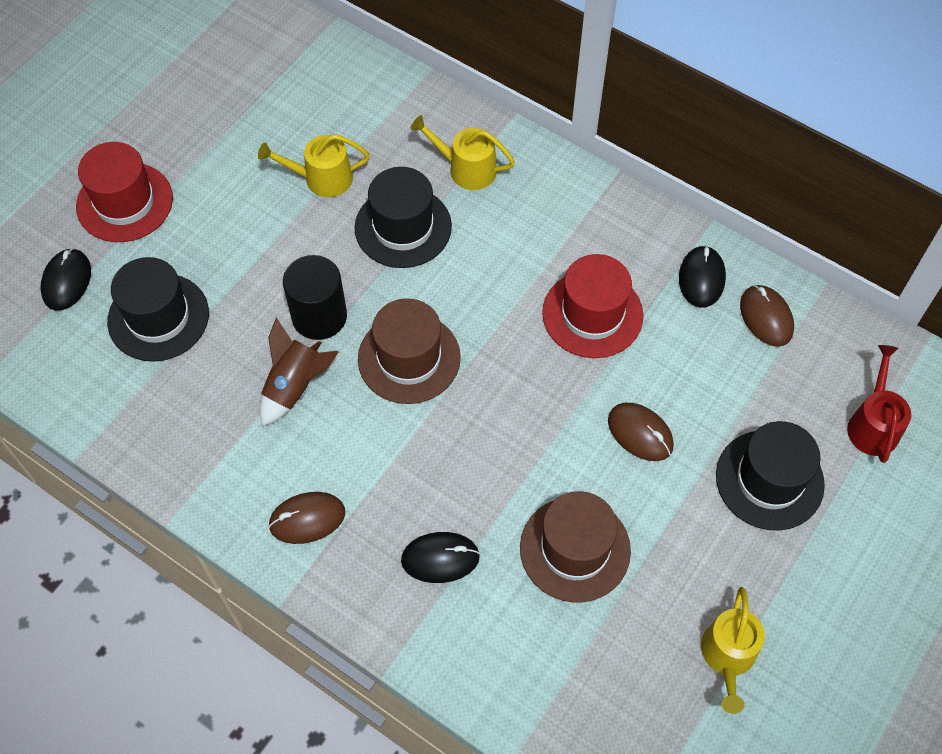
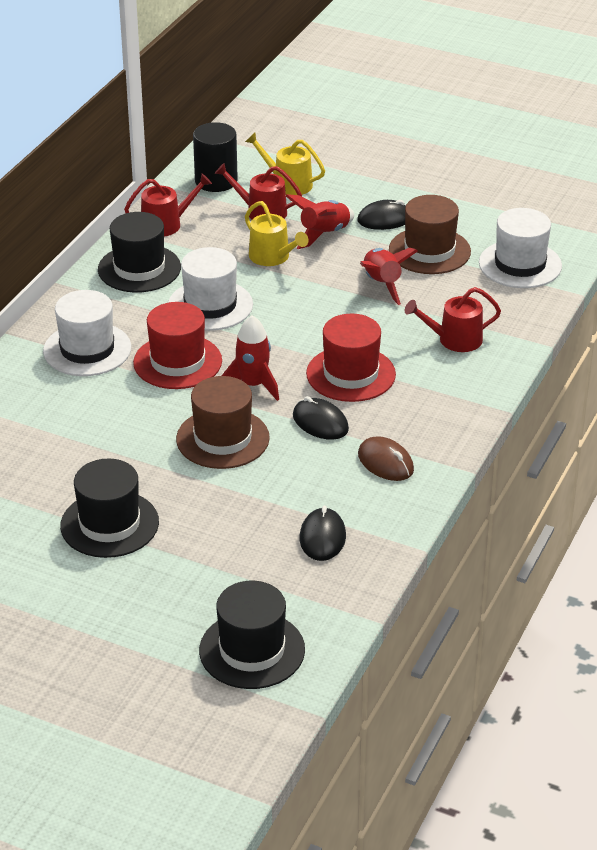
brown mouse: [268,492,345,544] [608,403,674,461] [740,285,794,347] = 3 -> [358,436,414,481] = 1
brown rocket: [259,318,339,426] = 1 -> none = 0
red rocket: none = 0 -> [222,315,279,401] [286,194,354,249] [360,248,418,305] = 3
red watering can: [847,345,911,463] = 1 -> [124,174,212,237] [215,163,302,220] [405,287,501,352] = 3
white hat: none = 0 -> [43,290,131,376] [168,247,253,331] [479,208,562,288] = 3
yellow watering can: [258,134,370,197] [410,115,515,190] [701,587,765,714] = 3 -> [245,133,325,195] [245,201,309,266] = 2

